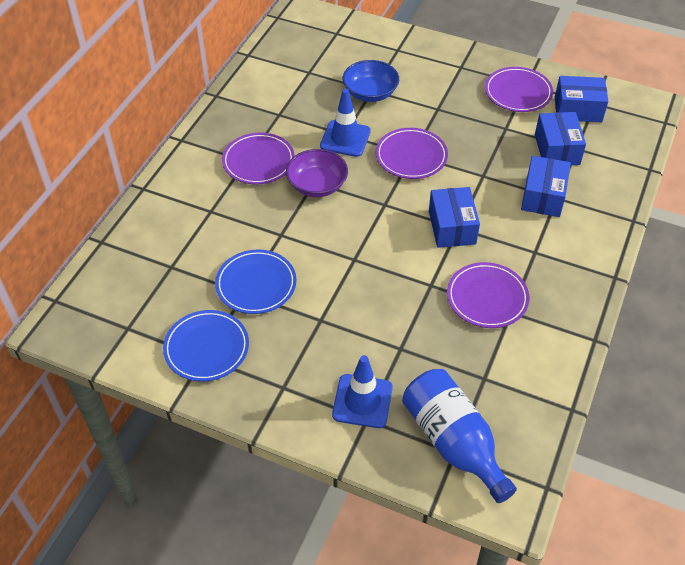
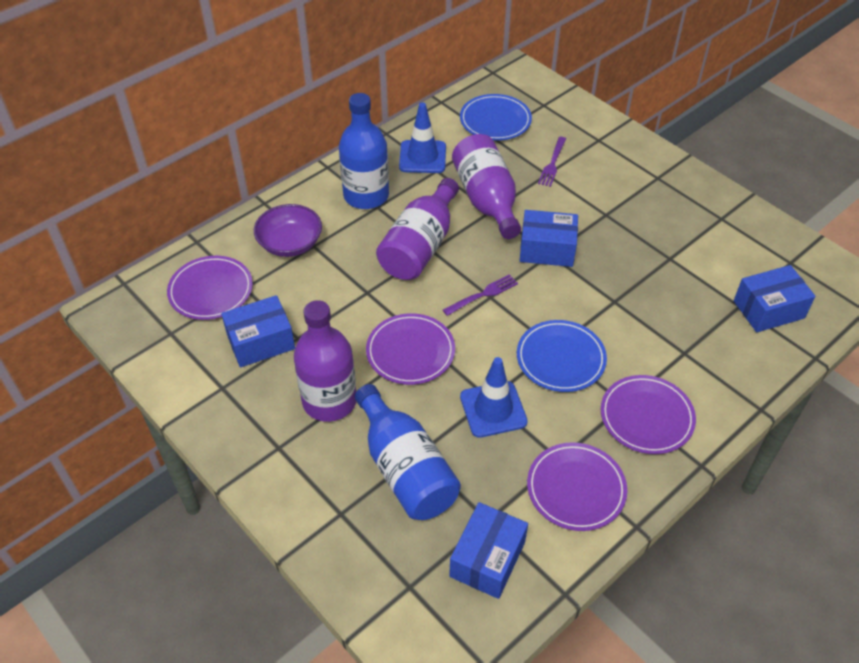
blue bottle: [402,369,517,503] = 1 -> [339,93,389,209] [355,384,461,520] = 2
blue bowl: [343,60,399,102] = 1 -> none = 0
purple bottle: none = 0 -> [294,300,356,422] [376,178,459,280] [452,134,521,239] = 3
purple fork: none = 0 -> [443,274,518,316] [538,137,566,187] = 2

